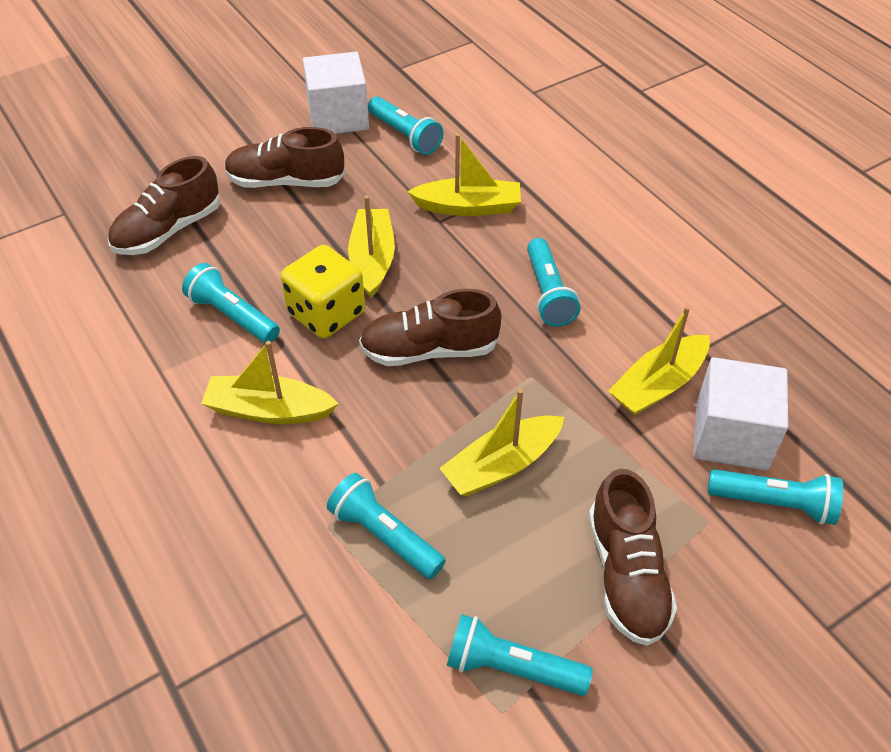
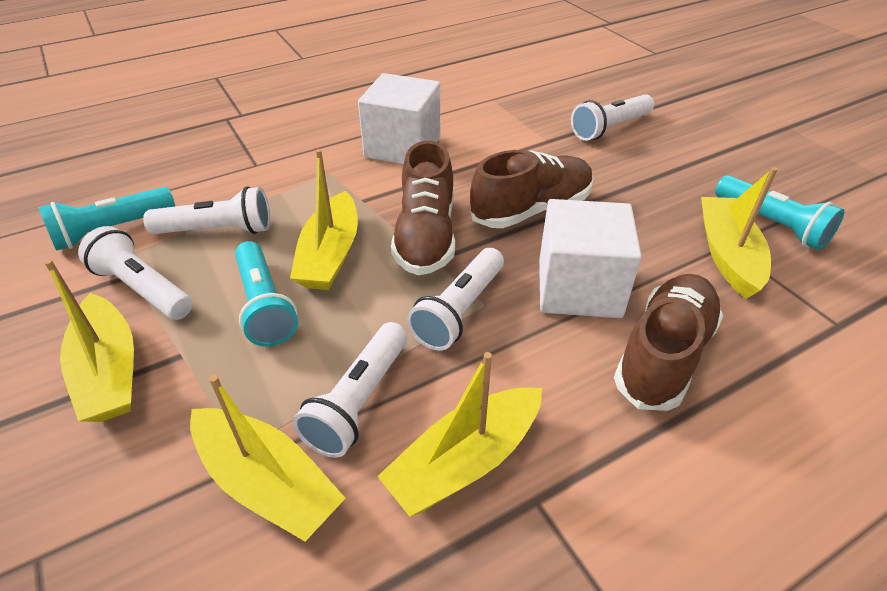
brown shoe: [108,156,221,255] [224,127,345,188] [359,289,501,366] [589,469,677,646] = 4 -> [391,140,455,275] [470,150,594,228] [614,274,723,411] = 3
turquoise flashlight: [182,263,280,343] [327,473,446,579] [368,96,443,155] [447,614,593,696] [527,238,580,327] [708,469,843,525] = 6 -> [38,187,175,251] [235,241,298,347] [715,175,845,250] = 3
white flashlight: none = 0 -> [78,226,193,320] [143,186,270,234] [293,322,407,458] [407,248,504,351] [571,94,654,141] = 5
yellow dice: [280,245,365,338] = 1 -> none = 0

